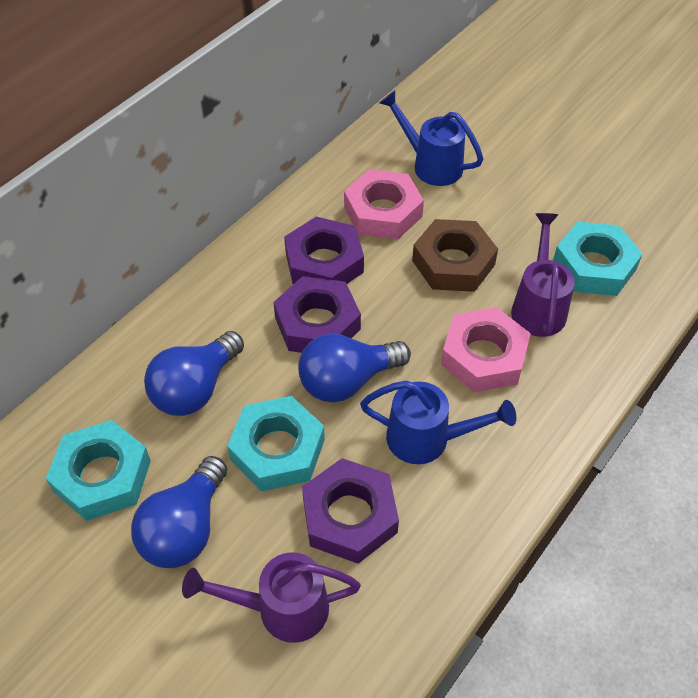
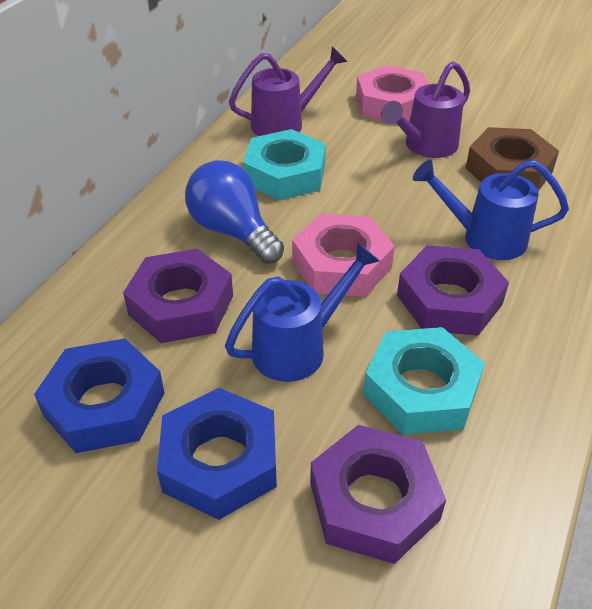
blue light bulb: [131,456,227,568] [144,331,244,416] [298,334,411,403] = 3 -> [185,160,284,264] = 1
blue nut: none = 0 -> [34,338,164,453] [157,388,277,520] = 2
turquoise nut: [46,420,151,521] [227,396,325,491] [553,222,643,296] = 3 -> [243,129,326,201] [363,327,485,435] = 2

